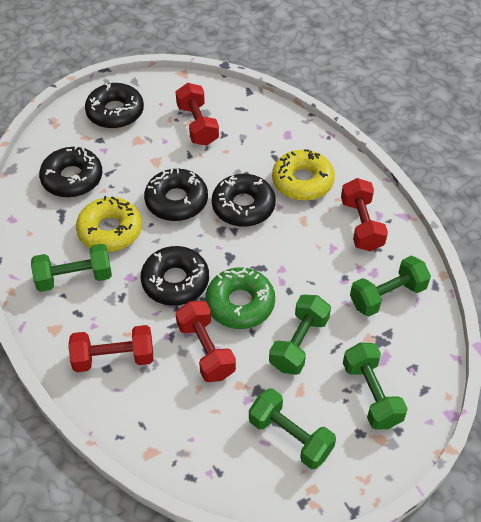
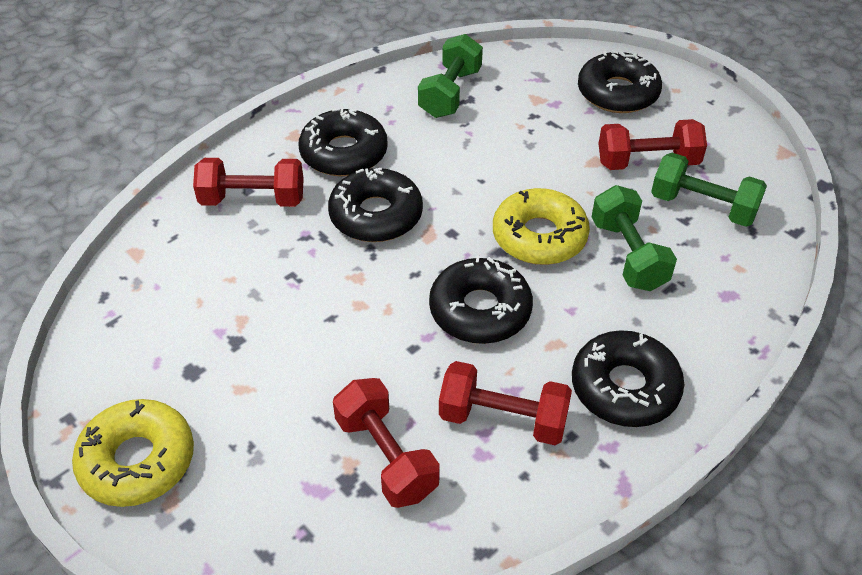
green donut: [205,267,275,329] = 1 -> none = 0
green dumbbell: [31,244,112,292] [249,388,336,469] [269,294,331,375] [343,342,408,430] [350,256,431,317] = 5 -> [418,34,483,118] [592,185,677,291] [651,153,767,227] = 3

